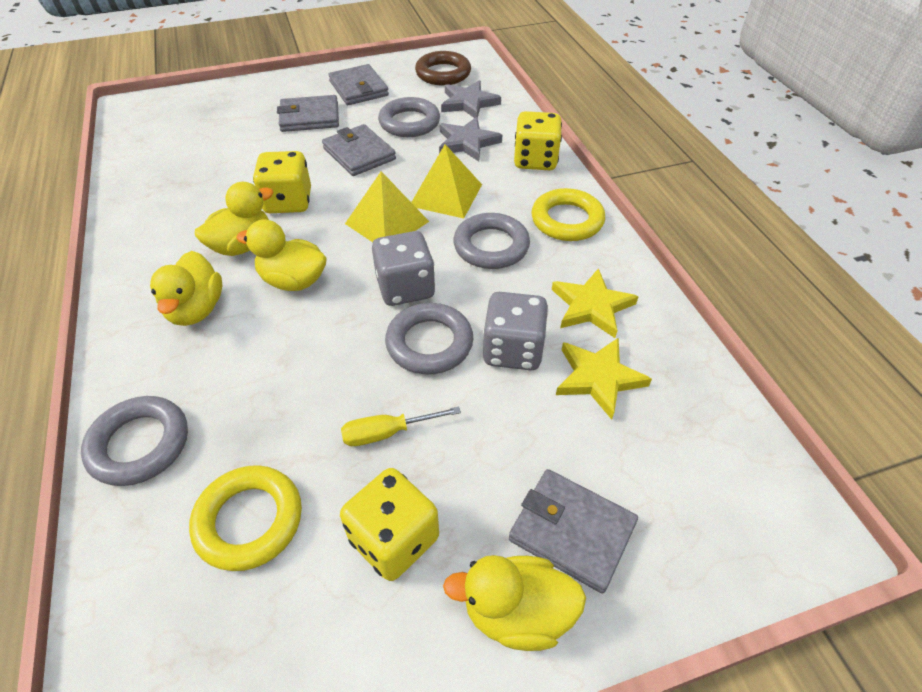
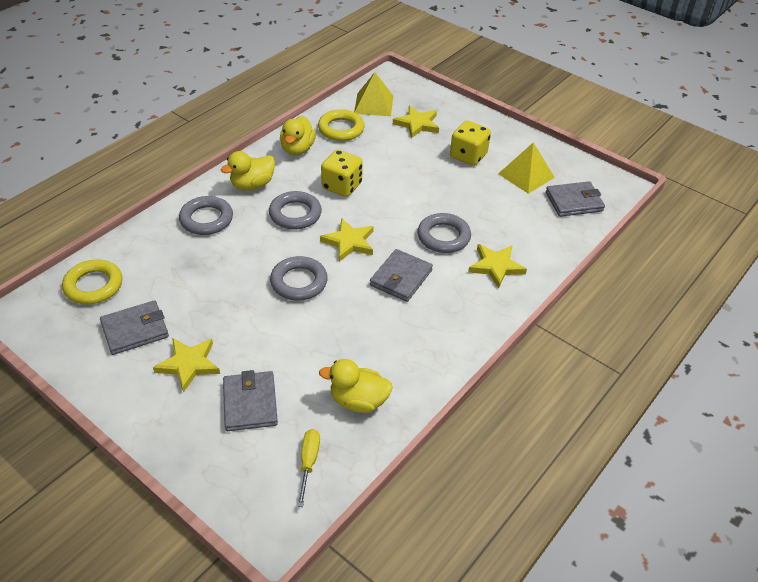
brown ring: [415,51,471,86] = 1 -> none = 0
grey dice: [372,231,435,306] [483,292,548,370] = 2 -> none = 0
grey star: [439,117,502,161] [441,80,501,118] = 2 -> none = 0
yellow dice: [253,151,311,213] [340,468,439,581] [514,111,562,170] = 3 -> [321,150,363,197] [450,121,491,166] = 2
yellow duck: [150,251,222,326] [195,182,274,256] [236,219,327,291] [443,555,586,651] = 4 -> [221,151,275,190] [280,116,316,155] [319,359,393,413] = 3
yellow star: [552,268,639,338] [556,337,652,420] = 2 -> [153,338,220,393] [320,218,374,262] [393,106,439,138] [468,244,527,288] = 4

